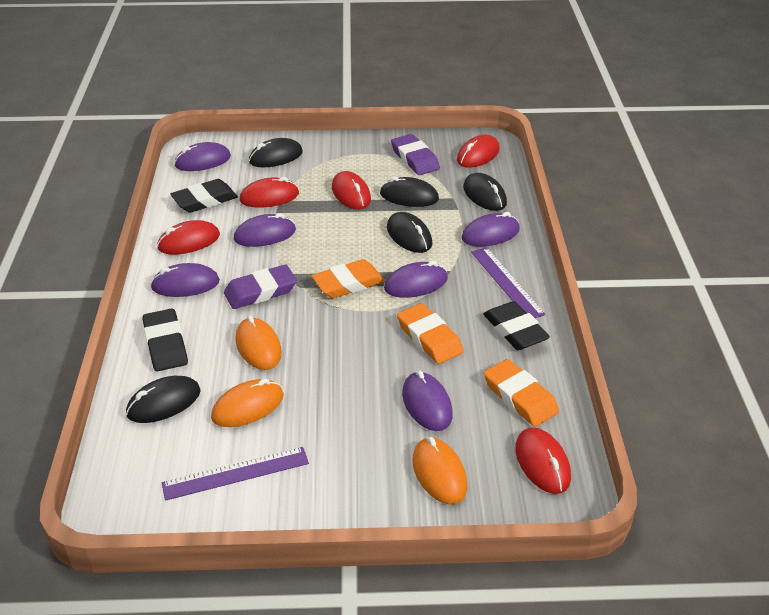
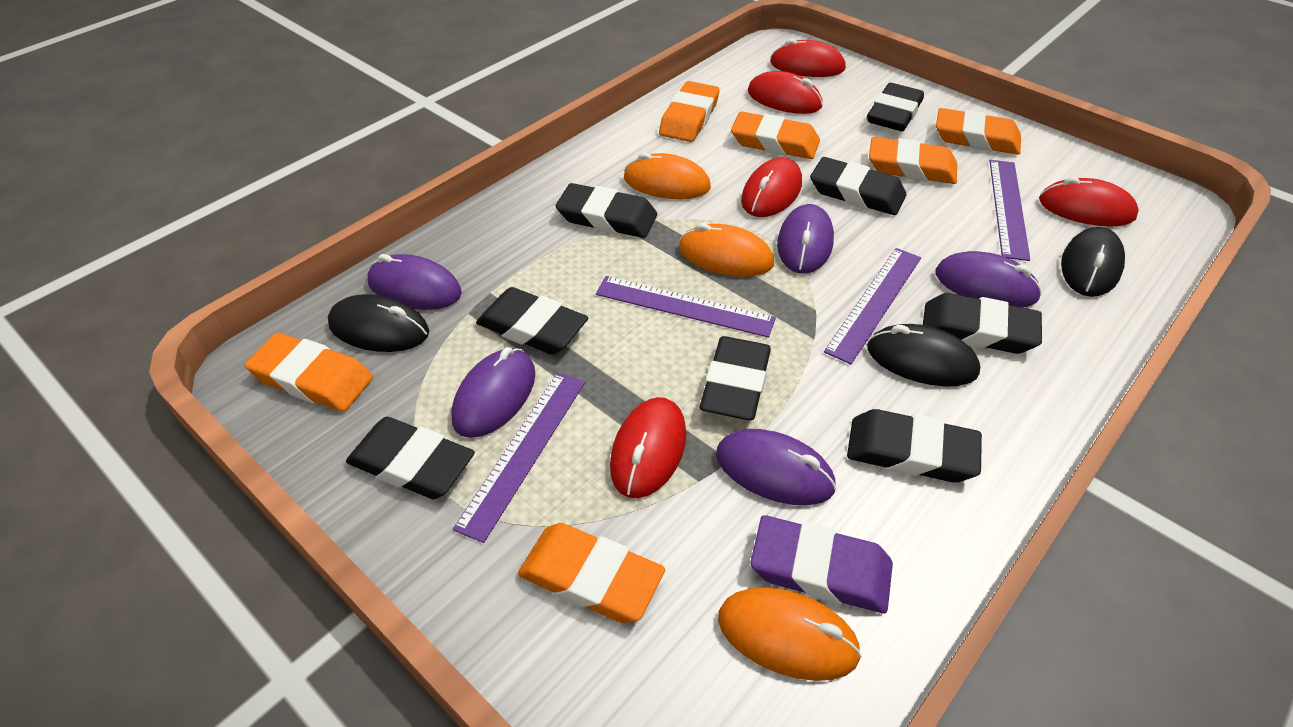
black eraser: [142,308,188,371] [170,179,238,213] [483,301,550,350] = 3 -> [346,417,475,499] [476,287,588,355] [556,183,657,238] [700,336,771,420] [810,157,906,215] [847,409,982,483] [867,83,924,131] [923,293,1042,354] = 8
black mouse: [126,376,201,423] [249,138,303,167] [380,177,439,207] [387,212,432,253] [463,173,507,211] = 5 -> [328,294,429,352] [867,324,980,386] [1061,227,1125,297] = 3
orange eraser: [312,259,385,298] [397,303,464,364] [484,359,559,427] = 3 -> [245,333,373,412] [518,523,665,623] [659,81,720,142] [731,112,820,159] [869,137,957,184] [936,108,1021,155] = 6
purple eraser: [224,264,297,309] [391,134,440,175] = 2 -> [750,515,893,613] = 1
purple mouse: [150,263,220,297] [174,142,231,171] [234,213,296,247] [384,261,448,298] [402,370,453,431] [461,212,520,246] = 6 -> [367,254,462,310] [451,347,535,438] [716,429,837,505] [777,204,834,274] [935,251,1042,308] = 5
purple ruler: [162,447,309,501] [471,247,545,318] = 2 -> [453,372,585,543] [596,276,776,338] [824,248,921,364] [990,160,1030,261] = 4

